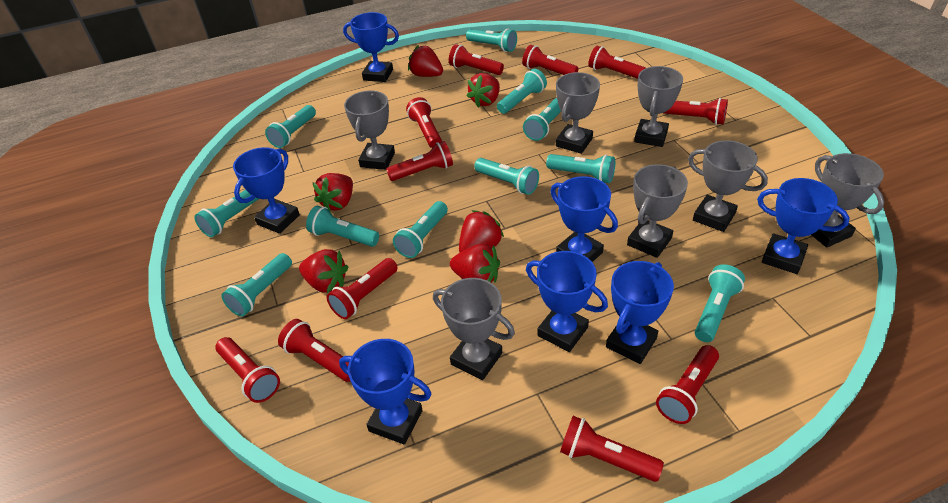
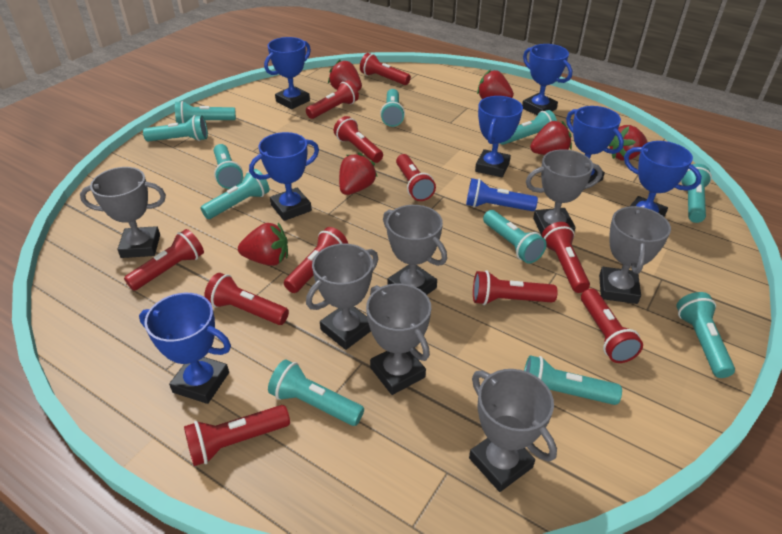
blue flashlight: none = 0 -> [466,178,538,211] = 1

